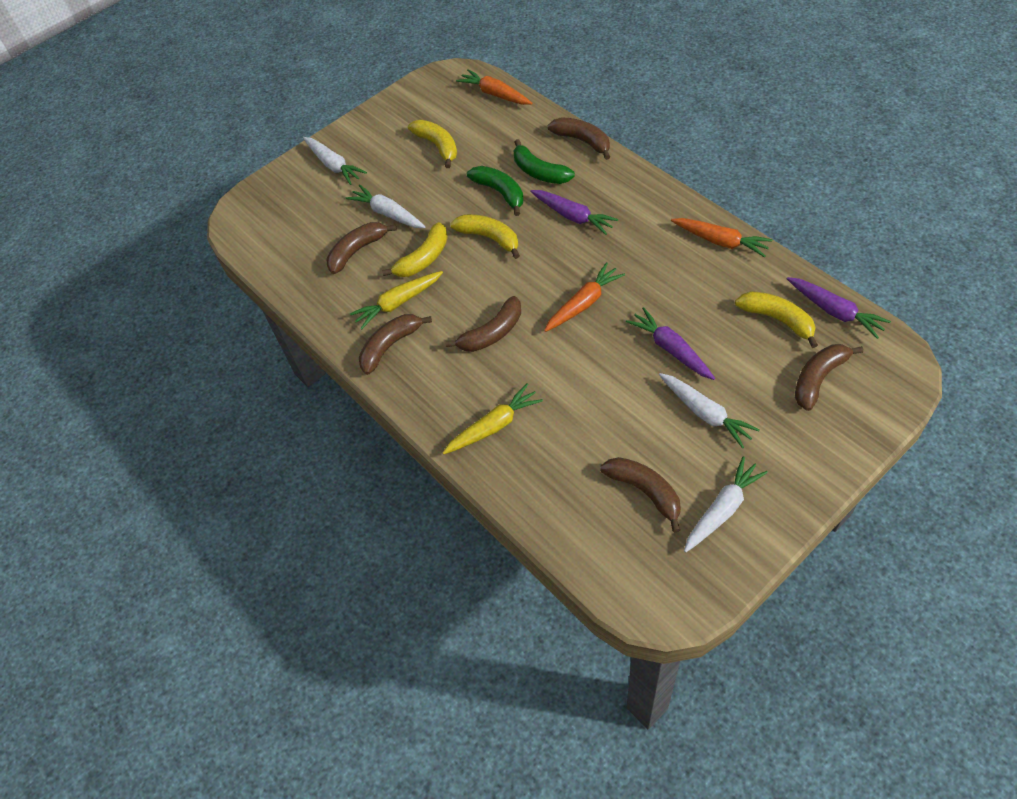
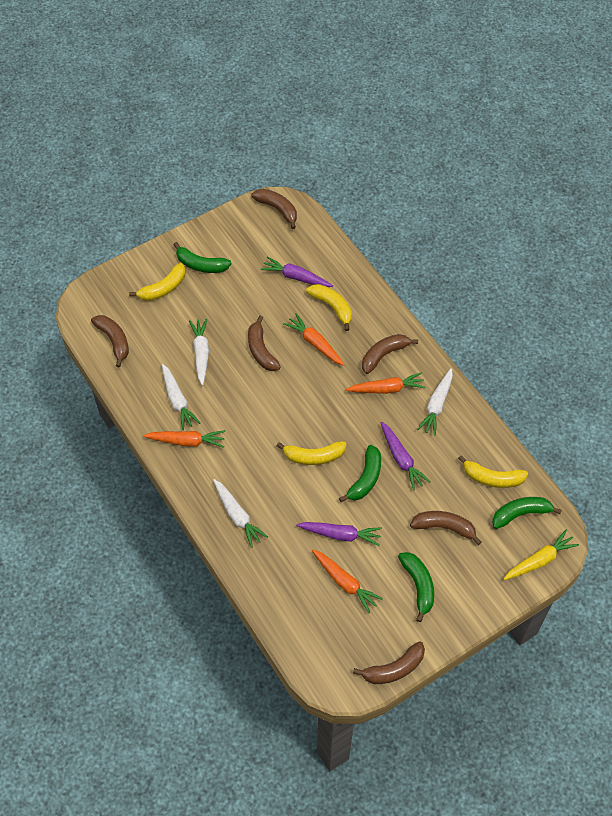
green banana: [467,166,524,216] [513,139,575,184] = 2 -> [173,242,232,273] [339,445,381,502] [398,552,434,622] [492,497,562,529] = 4
orange carrot: [456,69,532,105] [544,262,625,332] [671,218,772,257] = 3 -> [143,430,225,448] [283,313,345,366] [312,549,383,613] [346,372,426,394] = 4
yellow carrot: [350,271,443,330] [443,383,543,454] = 2 -> [503,529,579,580] = 1

